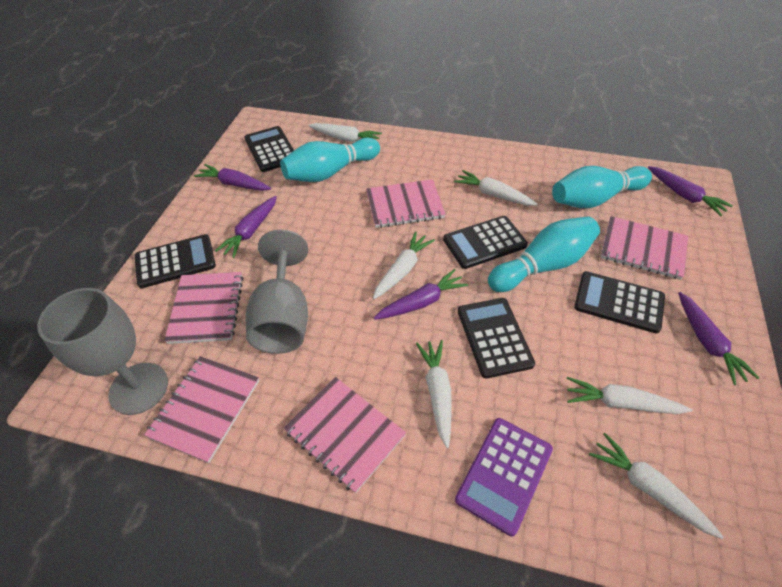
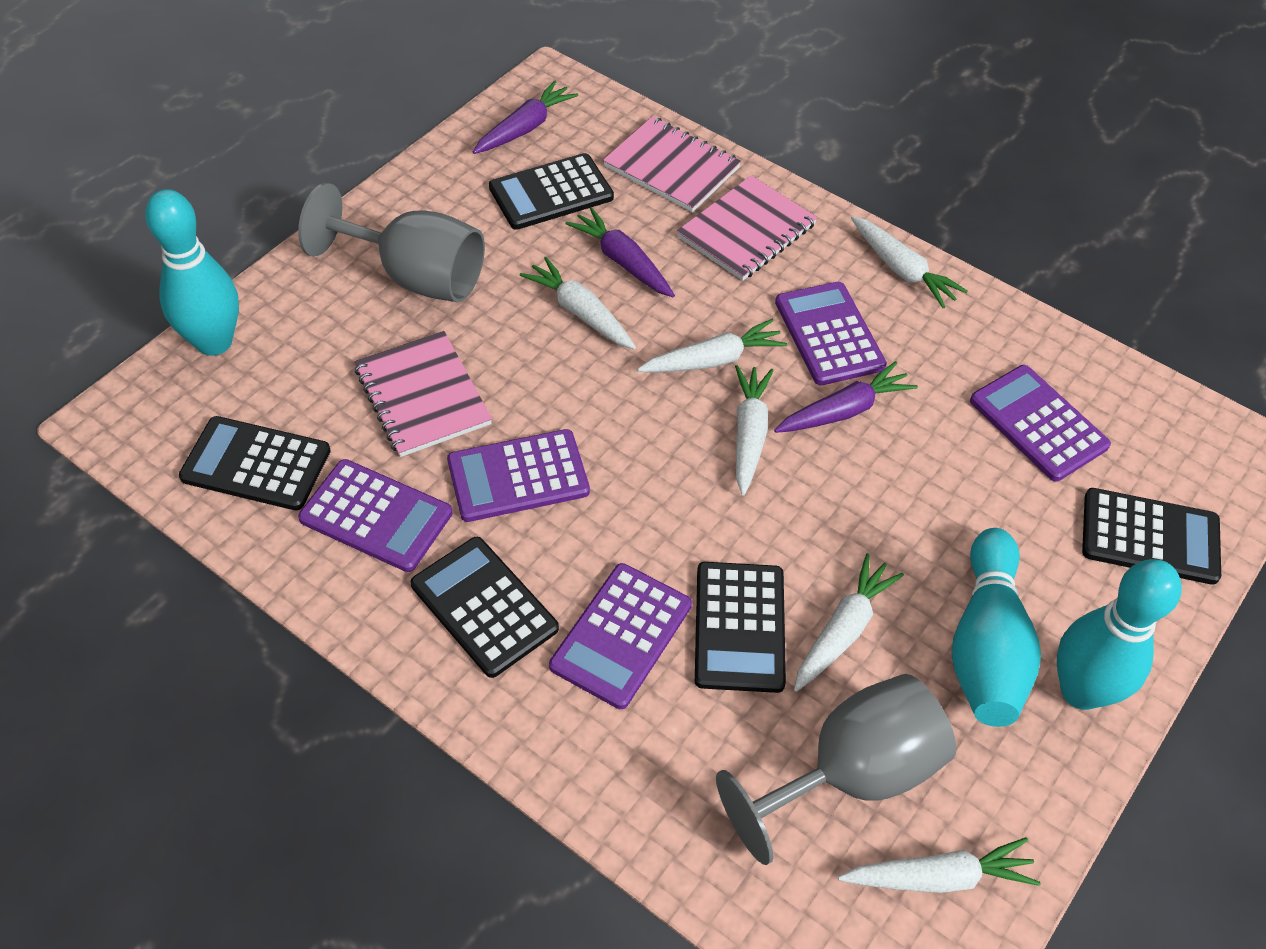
pink notebook: [144,356,259,463] [164,272,243,344] [284,377,406,493] [366,179,446,228] [600,216,688,280] = 5 -> [354,331,492,457] [603,116,741,212] [677,175,817,281] = 3
purple calculator: [455,418,553,536] = 1 -> [298,459,453,572] [447,429,590,522] [549,563,692,709] [775,282,887,385] [970,365,1111,482] = 5
purple carrot: [194,164,271,191] [215,196,277,258] [374,269,468,320] [648,166,733,216] [678,292,759,385] = 5 -> [473,81,578,154] [565,207,675,297] [774,361,918,433] = 3

